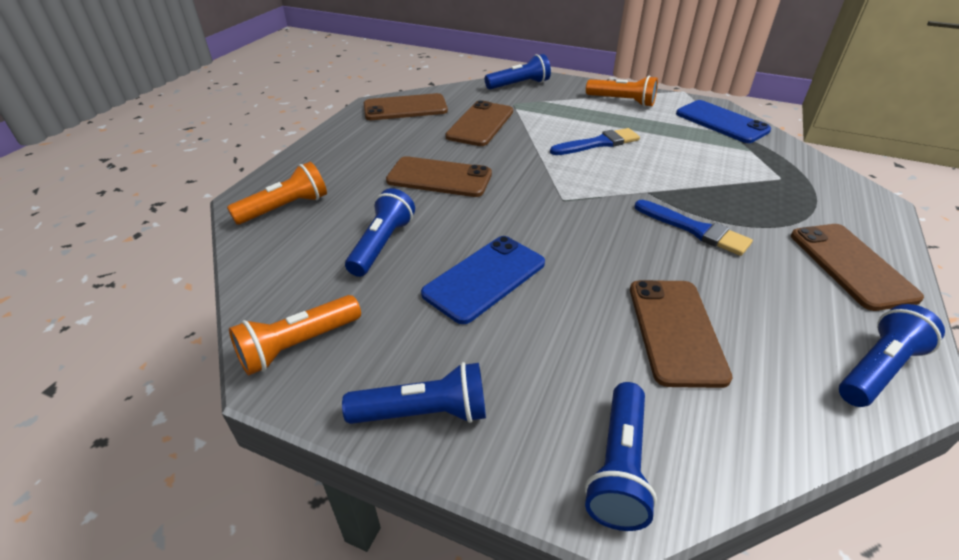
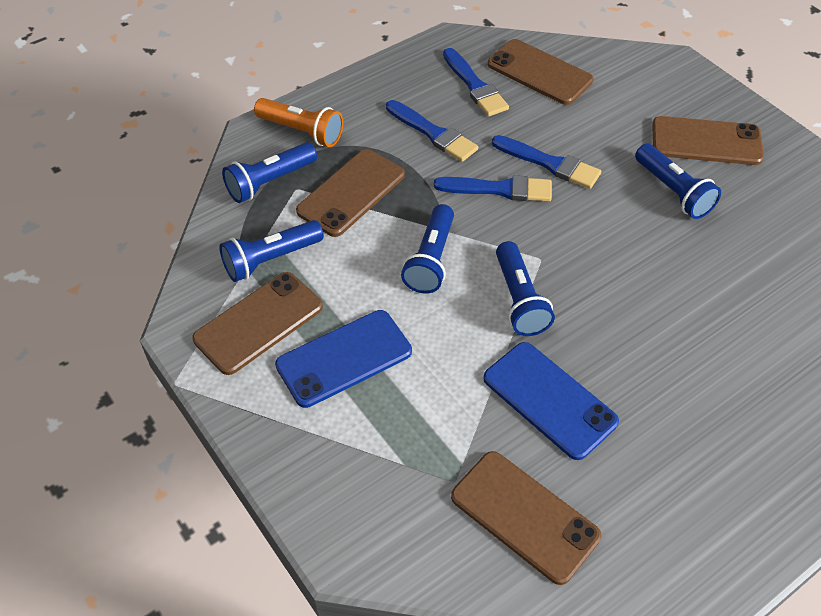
blue brush: [550,128,640,155] [634,200,753,256] = 2 -> [386,100,478,162] [434,175,552,201] [443,48,509,117] [492,135,601,189] = 4
orange flashlight: [227,162,327,225] [229,295,361,376] [586,76,658,107] = 3 -> [254,98,343,147] = 1

